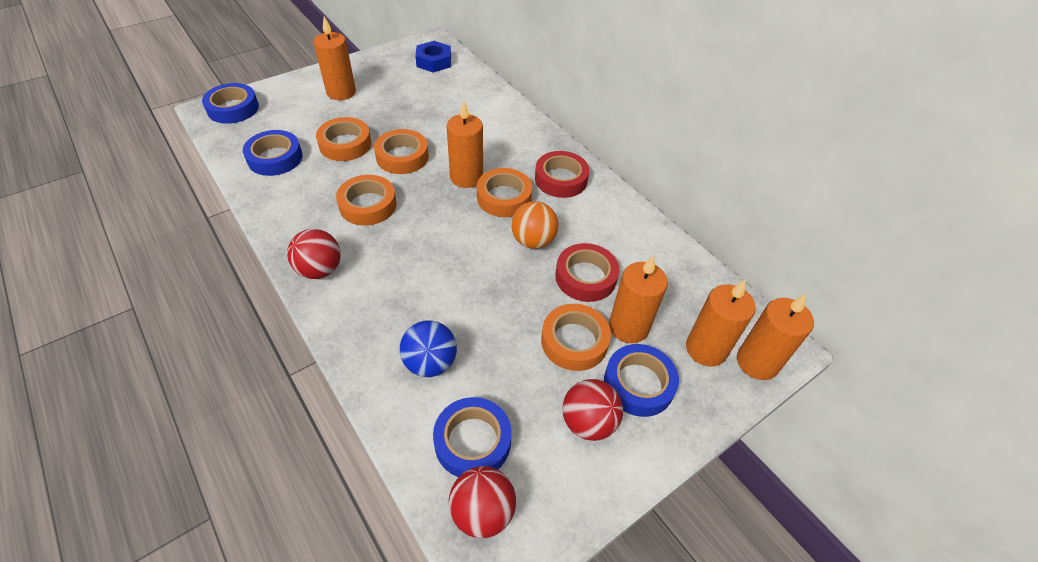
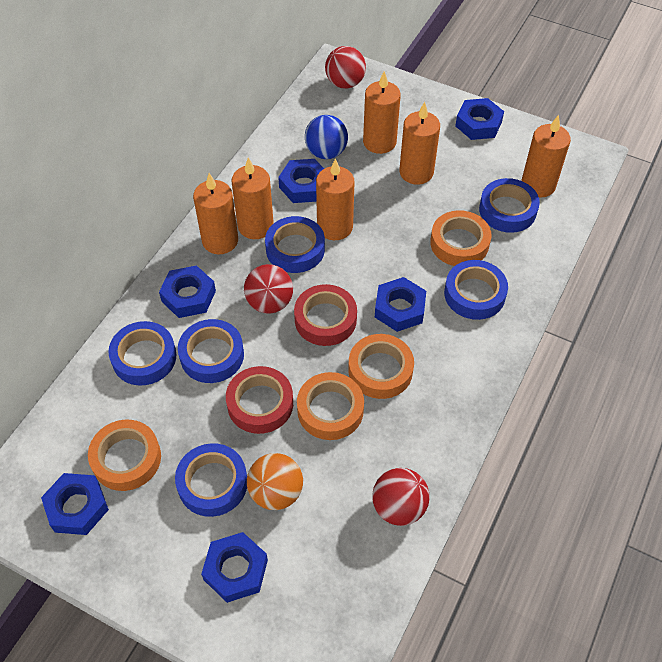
blue nut: [415,41,451,73] = 1 -> [41,473,109,535] [159,265,216,318] [201,532,268,603] [278,159,324,203] [375,277,426,332] [455,98,504,140] = 6
blue tape: [202,83,259,124] [243,130,303,176] [433,397,512,477] [604,344,679,417] = 4 -> [108,321,176,385] [175,443,247,517] [178,319,244,383] [265,216,325,273] [444,260,508,320] [479,178,540,233] = 6
orange candle: [314,17,356,100] [447,100,483,188] [609,255,668,343] [686,280,756,367] [737,293,814,380] = 5 -> [193,173,238,254] [232,158,274,239] [316,158,354,240] [363,71,401,154] [399,102,440,185] [521,115,571,197] = 6
orange tape: [316,117,371,161] [336,175,397,225] [374,129,429,174] [477,168,532,217] [541,304,611,371] = 5 -> [88,420,161,491] [297,372,364,440] [348,334,414,399] [430,210,492,266] = 4

